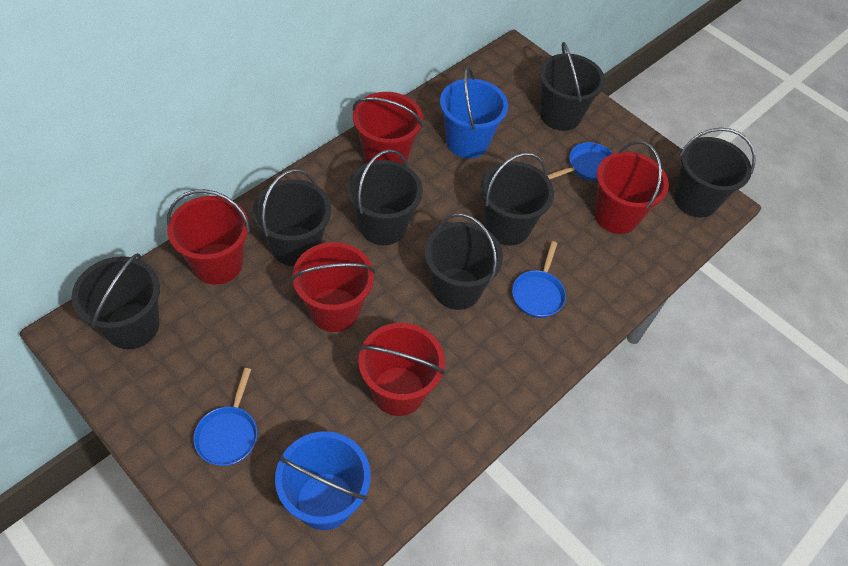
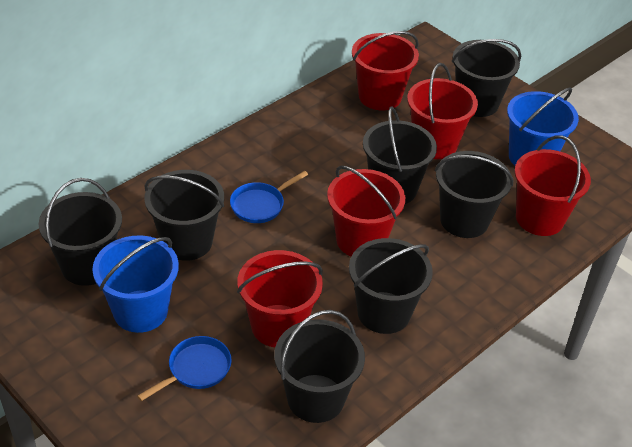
blue pan: [193,368,257,466] [512,241,566,318] [548,142,613,181] = 3 -> [137,336,232,401] [230,171,308,223] = 2

